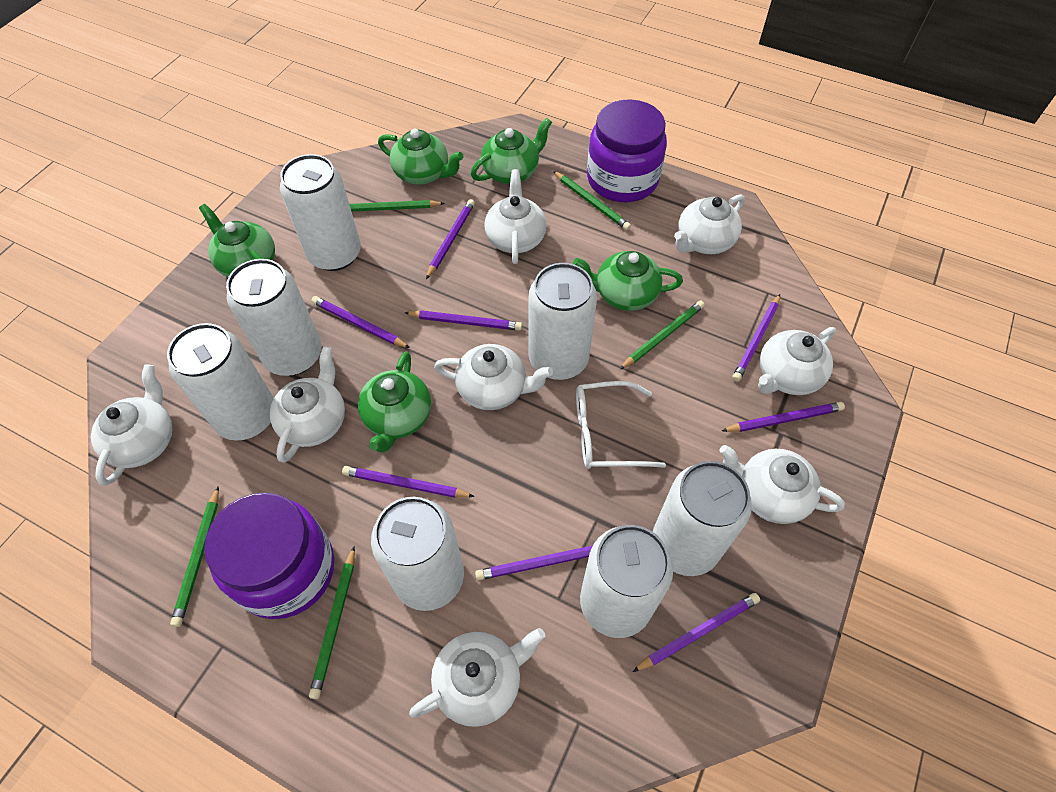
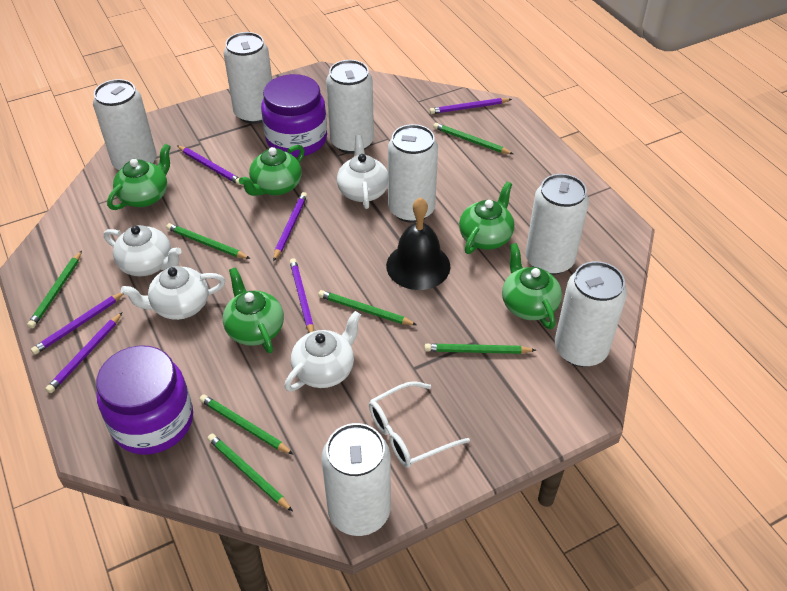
black bell: none = 0 -> [386,197,450,290] = 1
green pencil: [170,486,219,627] [309,547,355,699] [349,200,445,212] [553,171,631,230] [619,301,705,370] = 5 -> [27,250,82,329] [166,223,250,259] [199,394,293,454] [207,434,293,511] [318,290,417,325] [425,344,536,354] [433,123,513,154] = 7
purple pencil: [311,296,410,348] [342,466,475,498] [405,310,522,331] [426,199,475,279] [475,545,593,580] [633,593,760,672] [722,402,845,432] [732,294,780,382] = 8 -> [31,293,123,355] [45,313,122,393] [177,145,241,185] [273,192,307,261] [290,258,314,333] [429,98,512,114] = 6
white teapot: [91,364,173,486] [270,346,345,463] [409,628,545,727] [434,344,553,410] [484,169,546,264] [674,194,745,254] [719,445,845,524] [758,327,836,395] = 8 -> [104,225,182,276] [121,266,225,320] [284,311,361,391] [337,135,388,209] = 4

